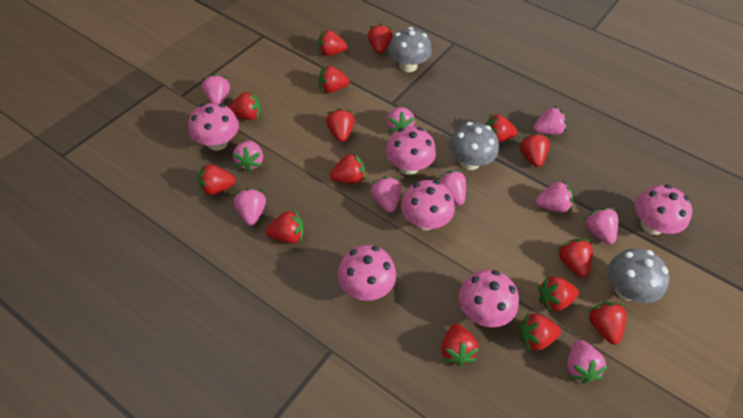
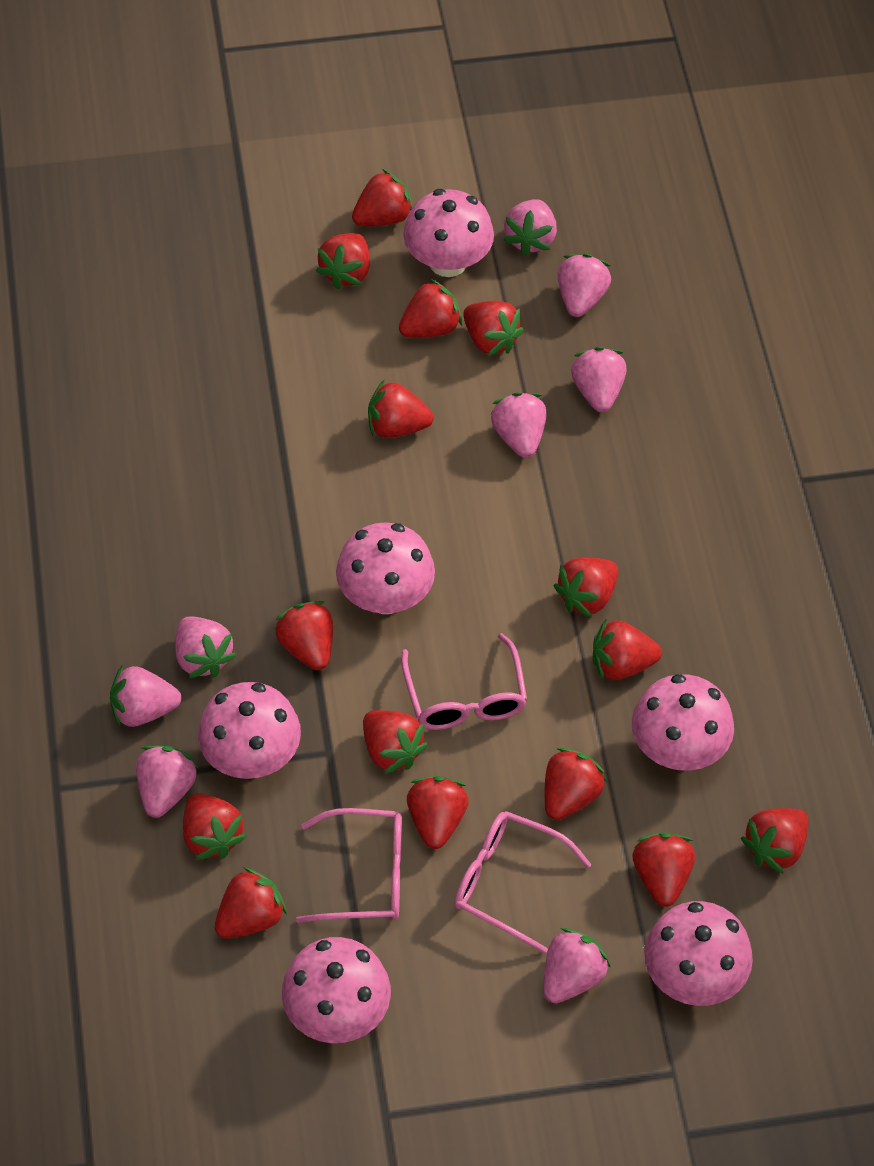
grey mushroom: [388,27,432,72] [449,122,499,170] [608,248,670,303] = 3 -> none = 0
pink glasses: none = 0 -> [296,808,402,923] [401,633,527,730] [454,811,592,954] = 3
pink strawberry: [202,74,230,104] [233,140,263,172] [234,188,266,226] [371,176,401,213] [387,107,415,133] [437,170,466,206] [533,106,567,135] [535,181,573,212] [567,340,608,384] [583,208,618,244] = 10 -> [110,665,181,727] [136,745,198,818] [175,617,236,678] [490,392,547,458] [503,199,557,256] [543,928,611,1003] [557,254,611,317] [571,347,627,412] = 8

